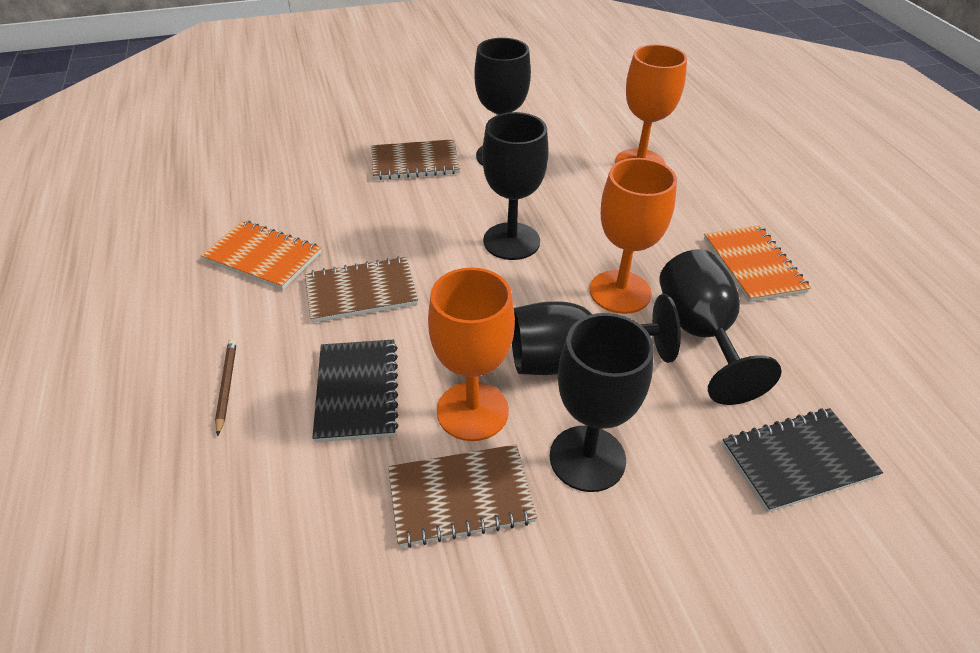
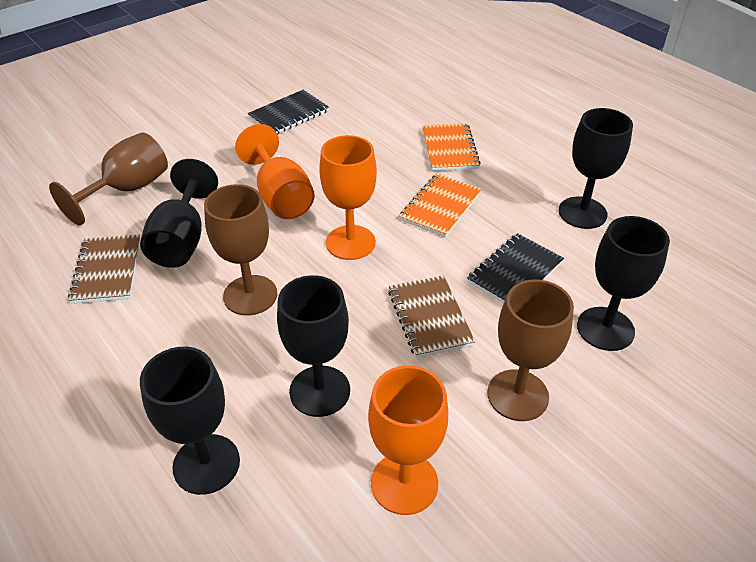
brown goblet: none = 0 -> [49,133,168,226] [204,184,277,315] [487,279,574,421] = 3
brown notebook: [305,256,418,323] [371,139,460,180] [388,444,537,548] = 3 -> [68,234,140,304] [388,275,475,358] = 2
brown pencil: [215,339,237,436] = 1 -> none = 0

